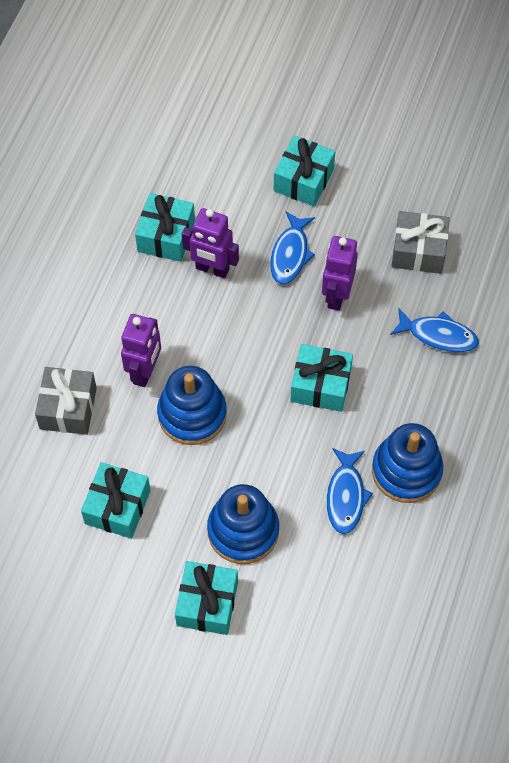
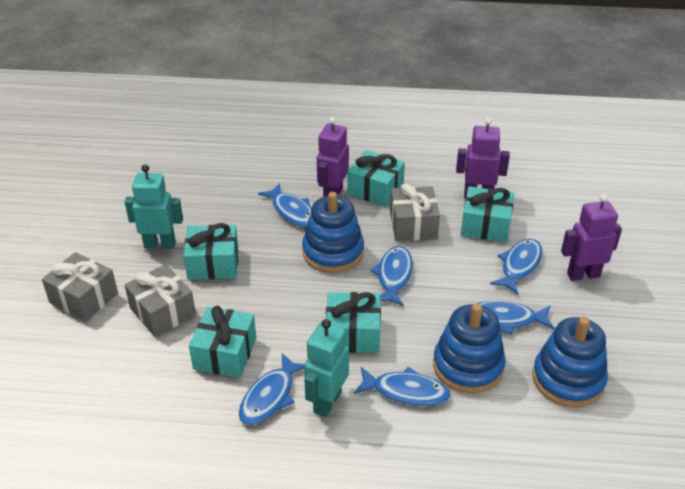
blue fish: [270,211,315,284] [327,448,373,534] [390,308,479,352] = 3 -> [239,353,305,425] [258,183,312,227] [354,367,450,406] [371,246,413,306] [477,301,555,335] [490,239,542,295] = 6
grey gift: [35,367,97,435] [391,211,450,274] = 2 -> [42,252,118,322] [125,264,196,337] [390,184,440,241] = 3
turquoise robot: none = 0 -> [125,164,183,249] [304,319,349,417] = 2

